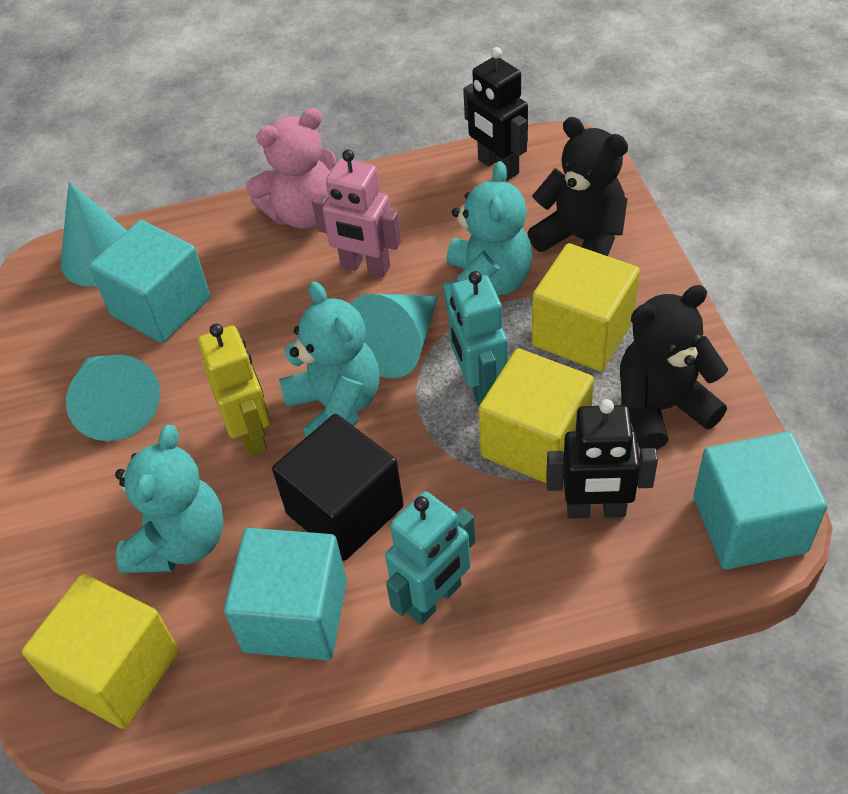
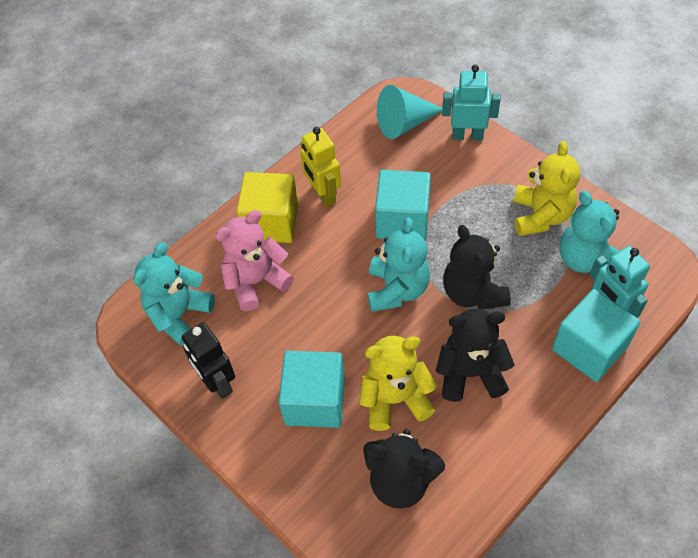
black cube: [272,414,404,561] = 1 -> none = 0
black robot: [463,47,528,180] [546,399,658,518] = 2 -> [182,322,235,399] = 1
black teddy bear: [527,117,628,256] [620,285,728,450] = 2 -> [363,429,445,509] [436,309,515,402] [443,225,511,309] = 3
pink robot: [312,149,401,277] = 1 -> none = 0
turquoise cone: [61,182,127,286] [66,355,160,441] [351,294,438,378] = 3 -> [377,85,442,139] = 1
yellow cube: [22,574,179,729] [479,348,594,484] [532,243,640,371] = 3 -> [236,172,298,243] = 1
yellow teddy bear: none = 0 -> [359,336,437,431] [513,141,580,236] = 2

